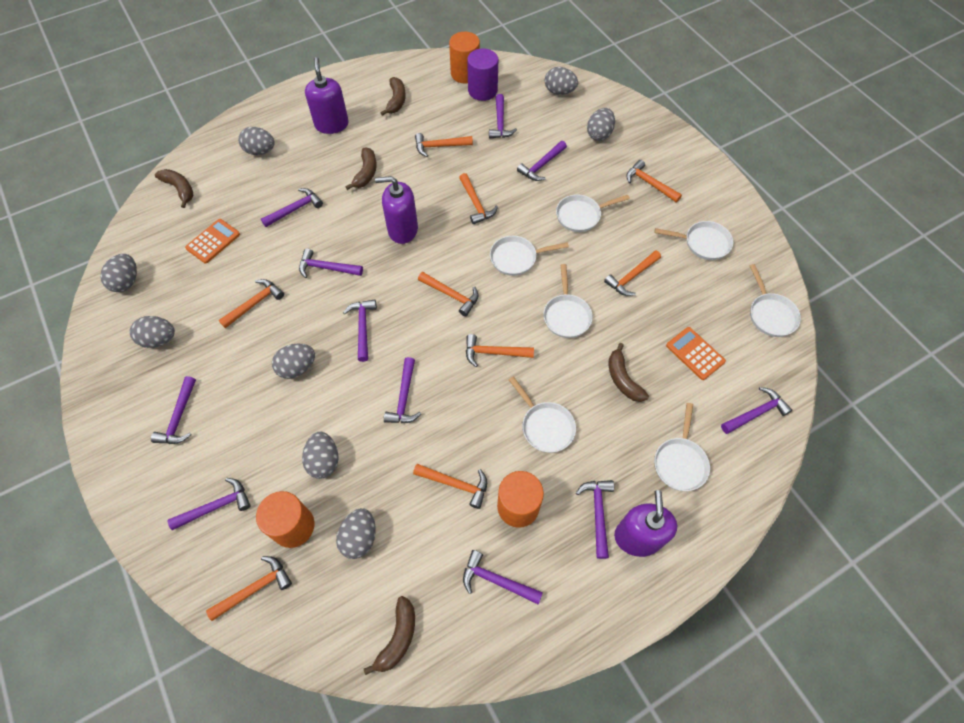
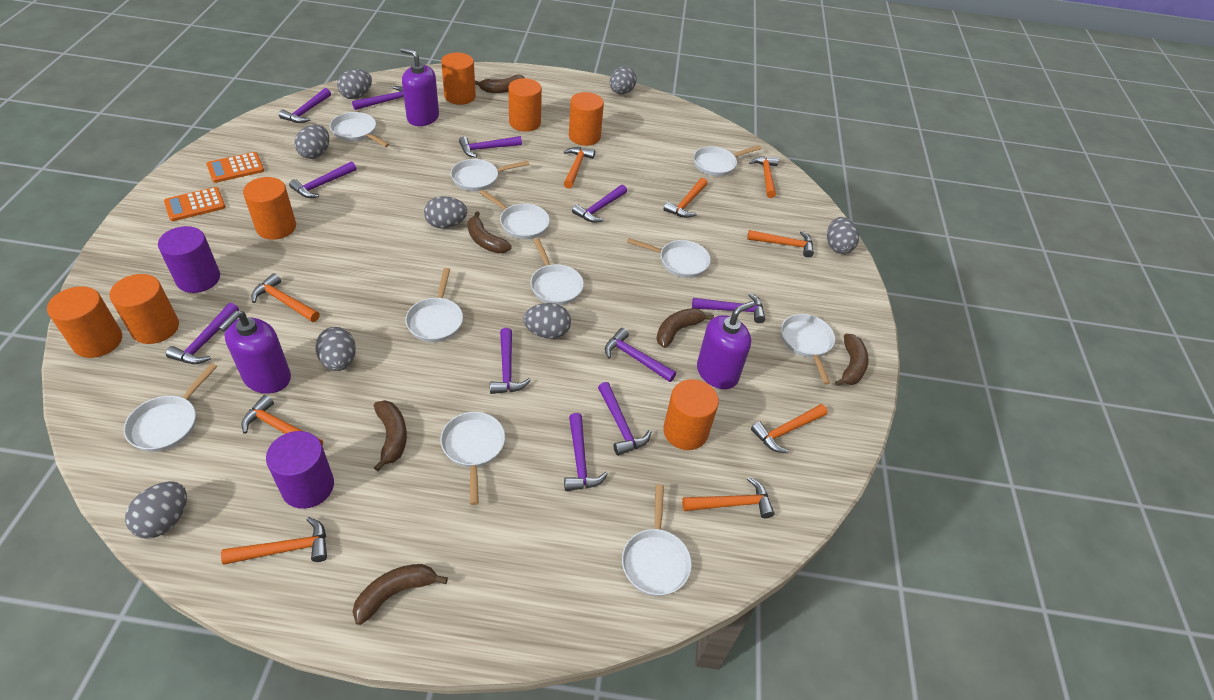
brown banana: [155,169,194,208] [345,148,377,190] [364,596,415,675] [380,77,406,116] [609,343,649,402] = 5 -> [353,564,448,625] [374,400,407,471] [468,211,511,253] [475,75,524,93] [656,308,714,348] [835,334,869,386] = 6
orange cylinder: [256,491,314,548] [449,32,480,83] [497,471,544,528] = 3 -> [47,286,122,358] [110,274,179,344] [243,177,296,240] [441,53,476,105] [508,78,542,132] [569,92,604,146] [663,379,719,450] = 7
purple cylinder: [467,48,498,101] = 1 -> [158,226,220,293] [266,431,334,509] = 2
white pan: [490,236,569,276] [509,376,576,453] [543,264,593,338] [556,195,630,232] [654,221,733,260] [654,403,710,491] [750,264,801,337] = 7 -> [124,363,217,452] [330,112,390,147] [405,268,463,342] [440,412,505,505] [451,159,529,191] [479,190,550,239] [530,238,584,305] [622,485,692,596] [627,238,711,278] [693,145,761,176] [781,314,835,385] = 11

